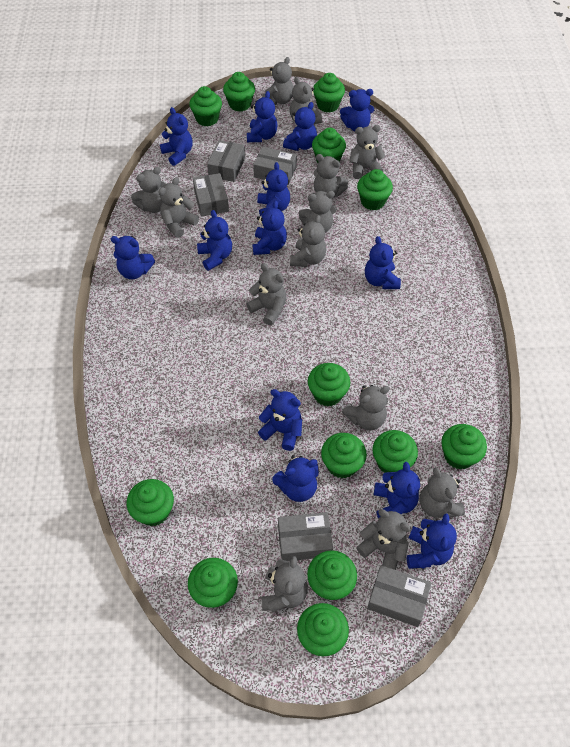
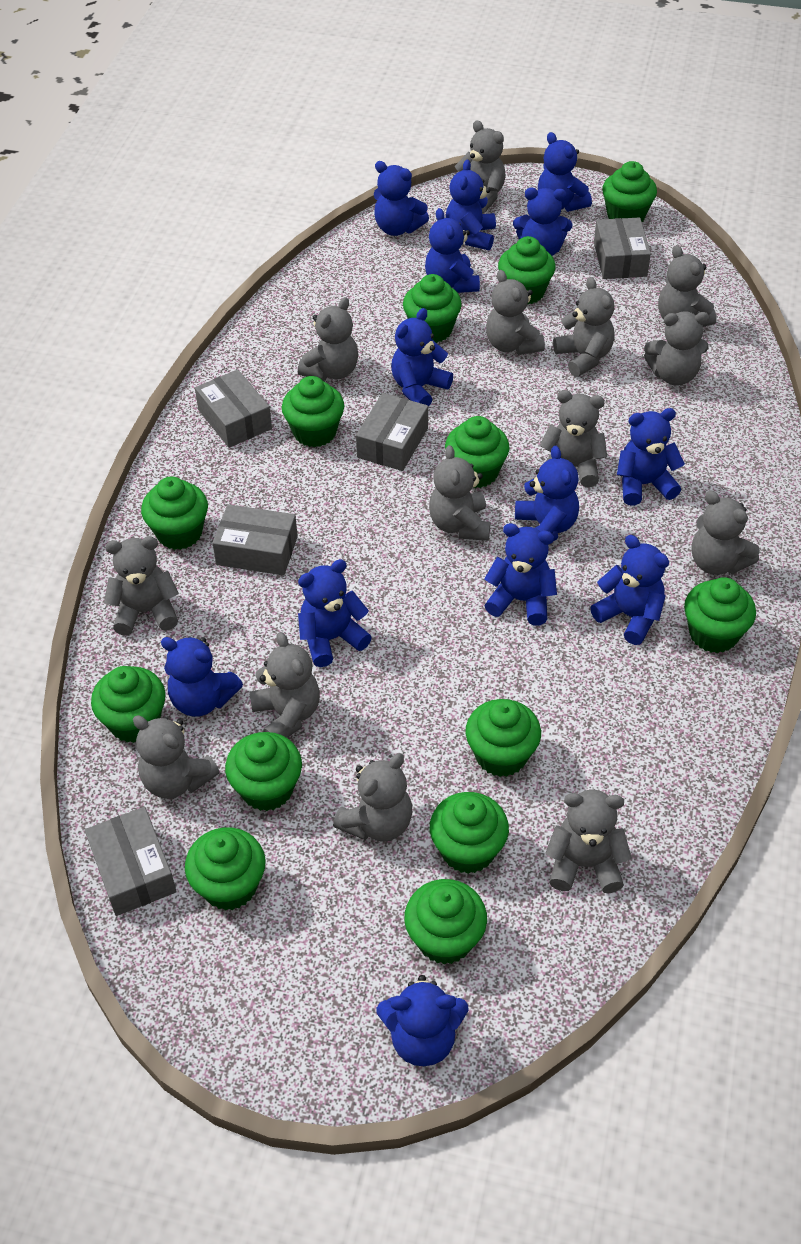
grey teddy bear: [131,167,165,213] [158,177,199,238] [246,263,287,326] [261,556,308,612] [262,57,293,105] [290,77,322,124] [290,215,326,267] [299,191,337,233] [314,154,348,197] [342,385,390,430] [349,125,385,179] [356,509,411,570] [419,467,465,518] = 13 -> [104,536,179,635] [133,715,220,799] [249,632,320,738] [298,297,358,381] [333,753,412,842] [429,445,490,541] [455,121,506,213] [486,270,545,355] [539,390,607,487] [546,790,632,894] [553,277,615,377] [644,311,709,386] [658,245,716,327] [691,491,760,575] = 14

